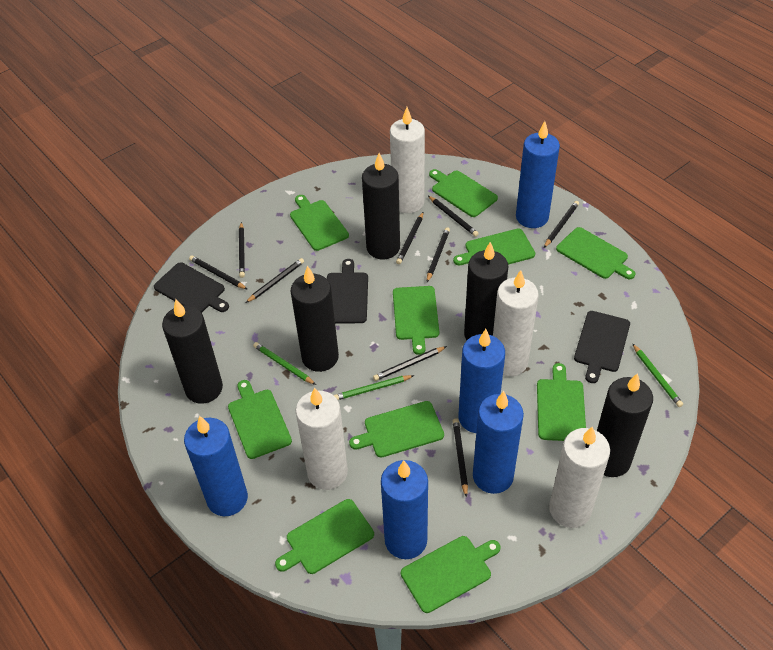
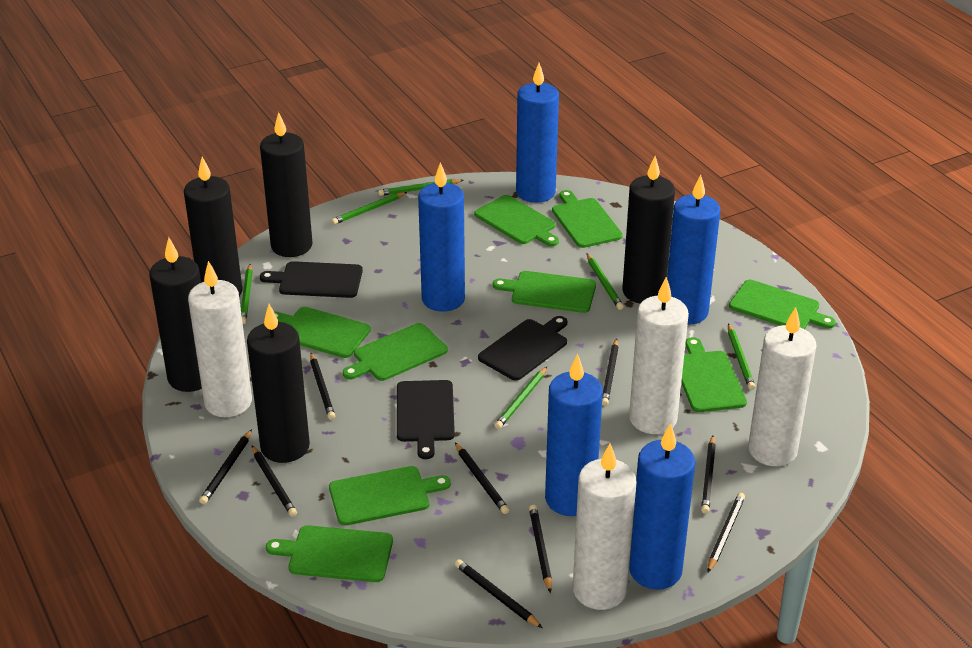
green cutting board: [228,380,292,459] [275,499,374,574] [290,195,349,251] [349,401,444,458] [393,286,439,355] [401,536,500,613] [429,169,498,217] [453,228,535,265] [537,363,586,441] [556,227,635,279] = 10 -> [266,525,393,582] [274,307,371,358] [329,466,451,526] [343,323,448,381] [474,195,559,246] [493,271,596,313] [552,190,623,248] [681,337,747,412] [729,280,836,329] = 9
green pencil: [253,342,316,385] [334,375,414,400] [632,343,683,407] = 3 -> [241,264,253,324] [331,192,407,225] [378,179,463,196] [494,367,547,429] [587,253,624,310] [728,323,755,390] = 6

